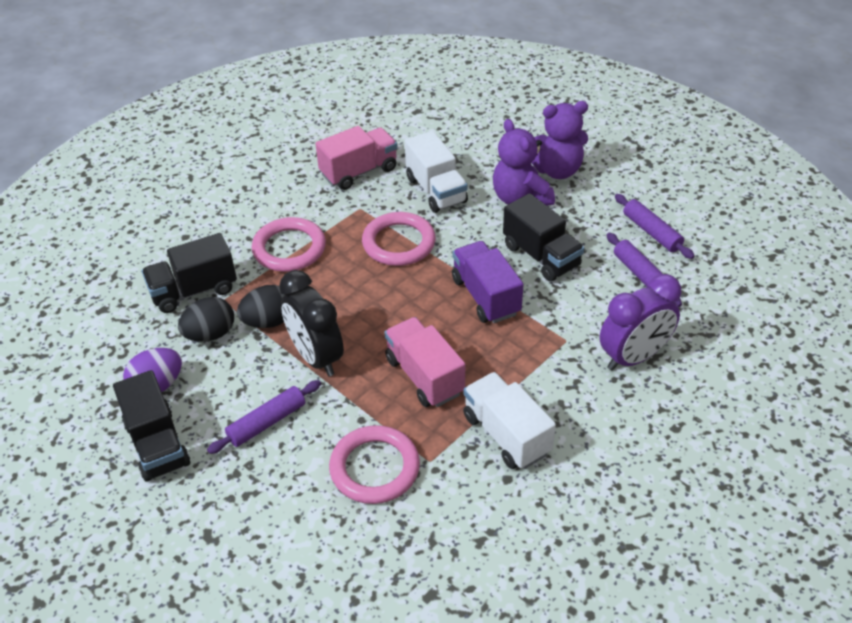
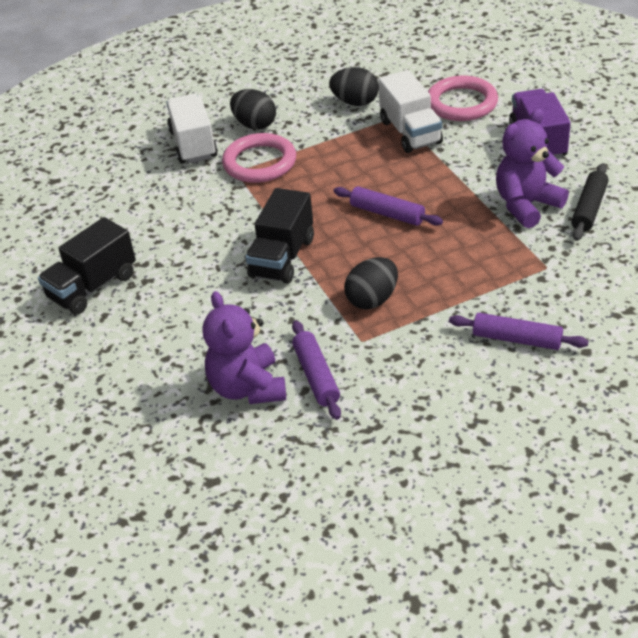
black clock: [279,270,344,376] = 1 -> none = 0
black egg: [178,297,234,342] [237,285,285,328] = 2 -> [230,89,276,130] [329,67,379,106] [344,257,398,310] = 3
black rolling pin: none = 0 -> [571,163,609,241] = 1
black truck: [113,370,190,481] [142,233,237,313] [503,193,584,282] = 3 -> [38,217,136,314] [246,188,314,284] = 2
pink ring: [252,217,326,272] [329,425,420,504] [362,212,436,266] = 3 -> [222,133,296,183] [428,76,498,121] = 2
pink truck: [315,126,398,190] [384,317,465,407] = 2 -> none = 0
purple clock: [600,274,681,371] = 1 -> none = 0
purple egg: [123,348,182,392] = 1 -> none = 0

